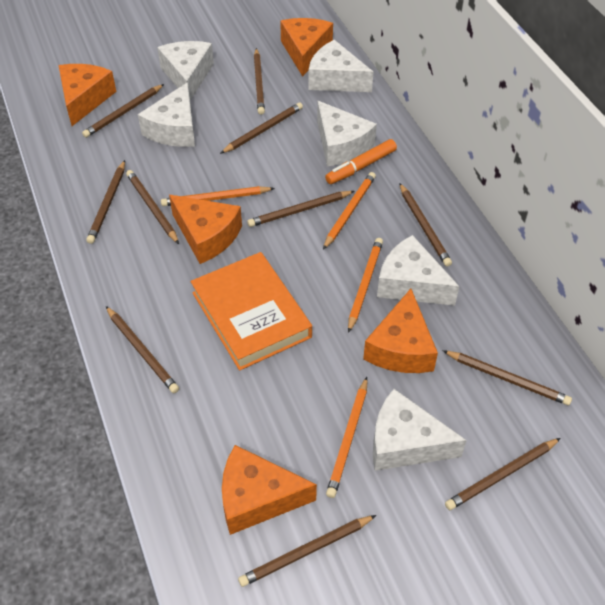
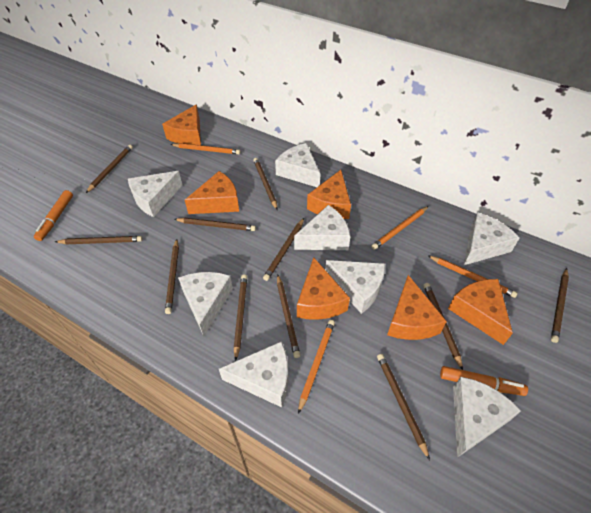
orange book: [191,252,312,371] = 1 -> none = 0
orange cheese: [58,64,117,126] [169,195,242,264] [222,445,317,535] [280,18,333,77] [363,289,438,373] = 5 -> [162,104,201,145] [185,171,239,214] [297,257,350,320] [307,170,351,219] [387,275,447,340] [448,279,513,345] = 6
orange marker: [325,139,397,184] = 1 -> [34,190,73,241] [440,366,528,396] = 2
white cheese: [138,82,195,147] [157,41,214,100] [308,40,373,92] [317,101,377,166] [373,389,467,471] [377,235,459,306] = 6 -> [128,171,182,217] [178,272,233,336] [219,341,288,407] [275,143,320,187] [294,205,350,250] [325,260,385,314] [453,377,521,458] [464,212,520,265] = 8

